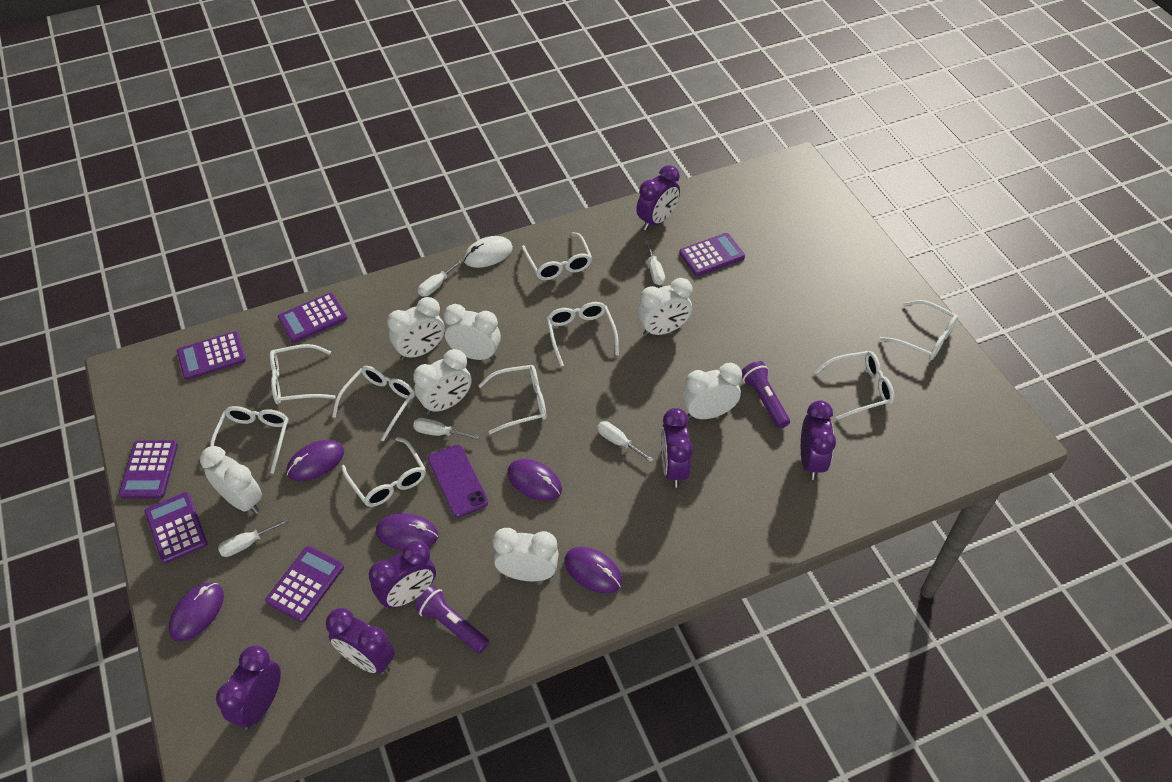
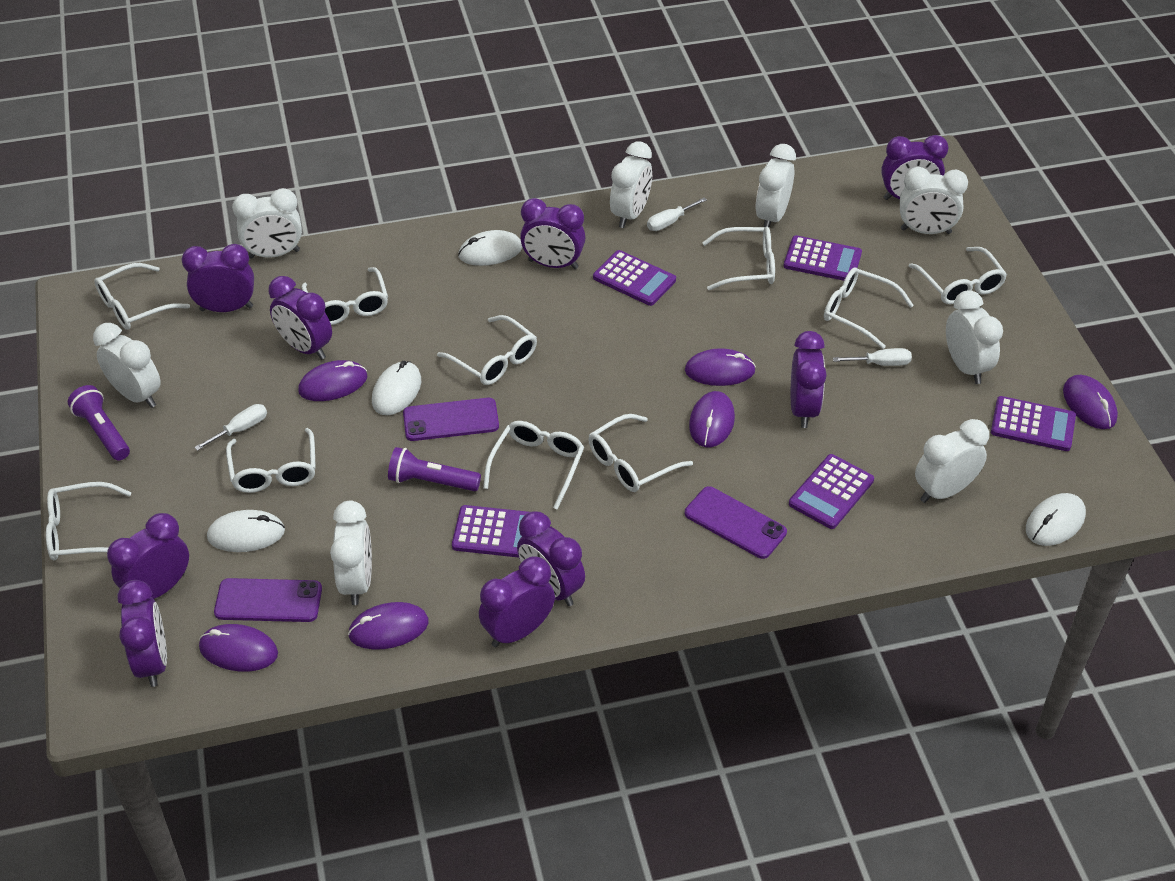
purple calculator: [119,440,178,499] [145,492,208,564] [177,331,246,380] [265,546,344,622] [278,293,347,343] [679,233,745,276] = 6 -> [452,505,529,558] [593,250,676,306] [783,235,862,281] [789,454,874,529] [991,396,1076,451] = 5
purple clock: [216,646,281,730] [326,608,395,674] [369,541,436,609] [636,165,680,231] [661,408,693,488] [801,400,836,480] = 6 -> [107,513,189,599] [118,580,167,687] [182,244,254,312] [268,276,332,360] [479,556,555,647] [517,511,585,606] [520,198,585,269] [791,331,827,428] [881,135,949,200] = 9
purple mouse: [169,582,224,642] [286,440,344,481] [376,513,438,550] [507,459,562,501] [564,547,622,594] = 5 -> [199,624,278,672] [298,360,368,401] [348,602,429,650] [685,348,756,386] [689,391,735,447] [1063,375,1118,429] = 6
purple phone: [428,445,488,518] = 1 -> [214,578,322,622] [403,398,499,441] [685,486,787,559] = 3
white clock: [200,446,262,514] [387,297,445,360] [413,349,471,414] [443,304,501,360] [493,528,559,581] [638,278,692,336] [682,363,742,419] = 7 -> [93,323,161,408] [232,188,302,259] [330,501,372,605] [610,141,652,228] [755,144,796,227] [900,167,968,234] [915,419,989,503] [946,290,1003,384] = 8
white glasses: [210,406,289,474] [270,344,335,404] [332,366,415,441] [341,437,426,507] [478,365,546,434] [522,232,592,280] [547,302,619,367] [815,351,894,420] [879,300,958,360] = 9 -> [46,482,131,561] [94,263,190,330] [226,428,316,493] [302,267,388,325] [437,315,537,385] [483,421,584,509] [588,414,693,492] [702,227,775,290] [824,267,914,349] [909,247,1007,304] = 10
white mouse: [463,236,513,268] = 1 -> [207,510,285,552] [372,361,421,415] [458,230,523,266] [1026,493,1086,546] = 4
white screwdriver: [218,518,289,557] [413,418,479,439] [418,259,464,296] [597,421,654,462] [645,240,665,285] = 5 -> [194,404,267,451] [647,198,707,231] [833,348,912,366] = 3

